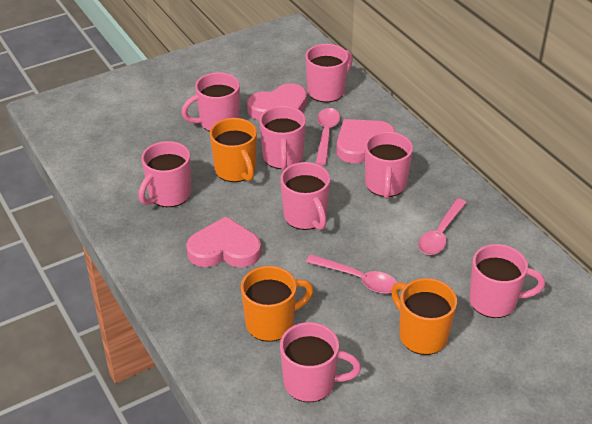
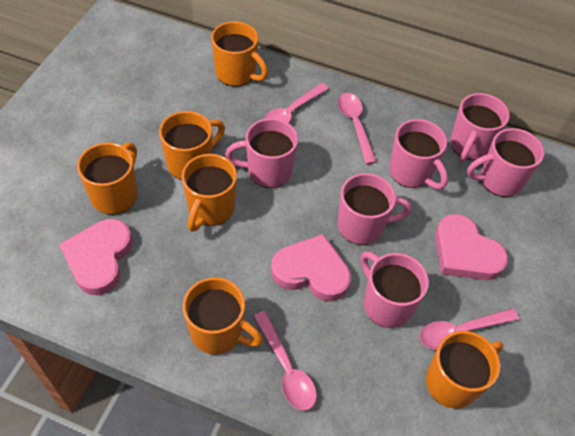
orange mug: [210,118,257,182] [241,266,314,342] [391,278,457,355] = 3 -> [77,142,137,215] [159,111,225,180] [181,154,237,232] [183,277,263,355] [211,21,268,87] [426,331,503,409] = 6
pink mug: [138,141,191,207] [181,72,240,132] [259,106,306,170] [280,162,330,230] [280,322,361,402] [306,44,353,103] [365,132,413,199] [469,244,545,318] = 8 -> [225,118,298,188] [338,173,412,245] [360,251,429,328] [389,119,448,190] [450,93,510,162] [467,128,544,197] = 6
pink spoon: [306,255,397,294] [316,108,340,165] [418,198,467,255] = 3 -> [253,311,317,411] [263,83,329,123] [338,93,376,164] [419,308,519,350] = 4

